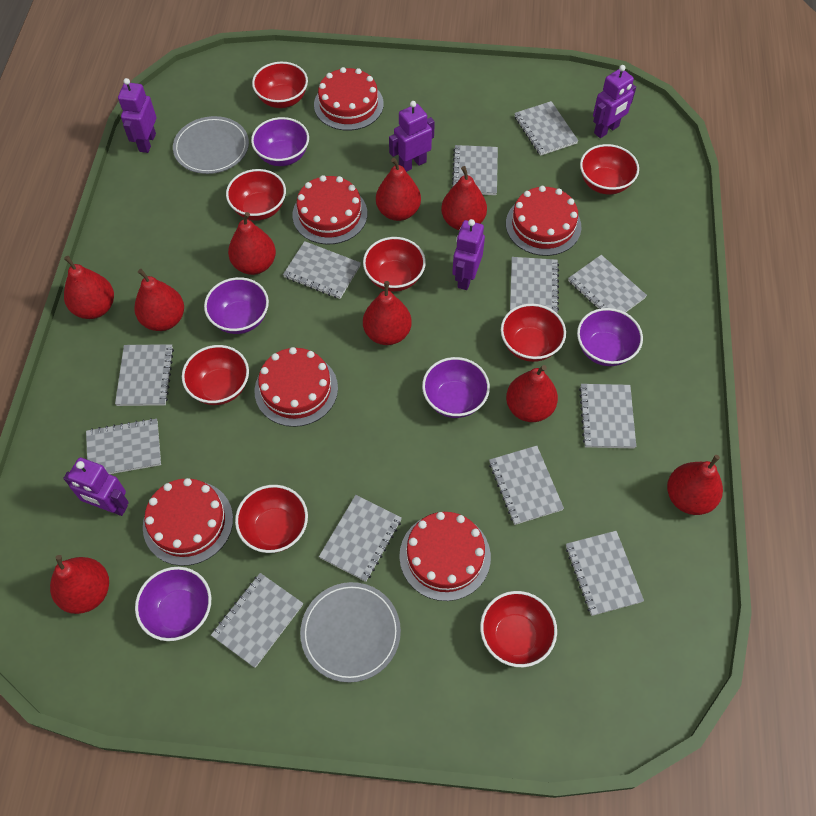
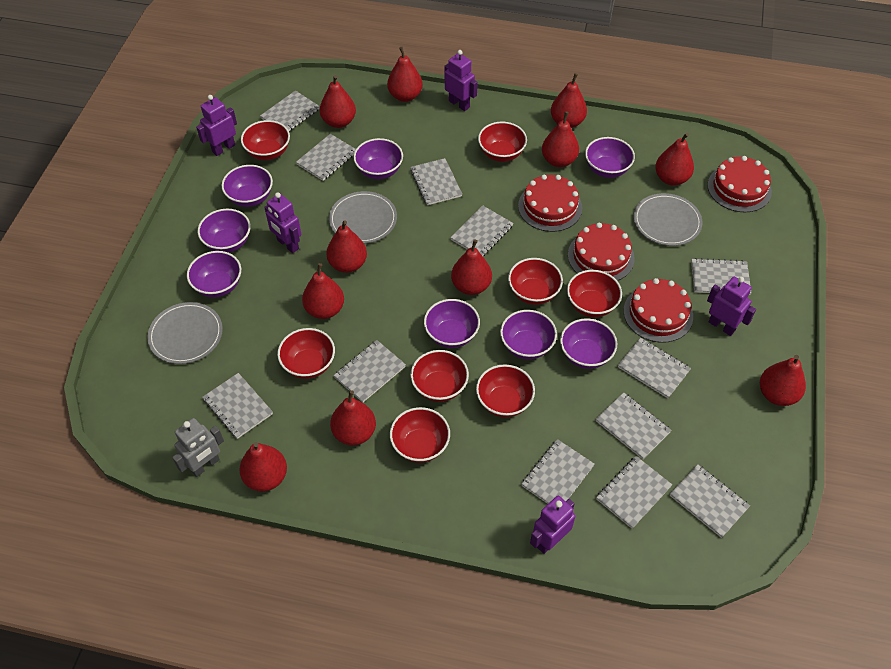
grey plate: [173,116,249,174] [300,582,401,683] = 2 -> [147,302,223,364] [329,191,397,244] [634,193,702,246] = 3
grey robot: none = 0 -> [172,418,224,477] = 1
purple bowl: [135,567,211,641] [204,277,269,334] [251,117,309,166] [422,357,490,418] [577,308,643,366] = 5 -> [187,251,241,298] [198,209,250,253] [222,165,273,207] [354,138,403,179] [424,299,480,348] [500,310,557,360] [560,318,617,369] [585,137,635,178] = 8
red cake: [143,478,233,566] [254,347,338,427] [292,175,367,244] [314,67,384,131] [399,512,491,601] [506,186,581,256] = 6 -> [518,175,582,232] [568,223,635,281] [623,278,693,343] [708,156,772,212] = 4
red pear: [50,555,109,614] [64,256,114,319] [134,269,184,331] [228,212,276,275] [363,281,412,345] [376,158,421,221] [441,166,487,230] [506,365,558,422] [667,455,723,515] = 9 -> [239,442,287,492] [302,263,344,319] [320,75,356,128] [326,220,367,273] [330,390,376,446] [387,47,423,102] [451,239,492,295] [542,111,579,167] [551,73,587,128] [655,133,694,186] [760,355,806,406] = 11

